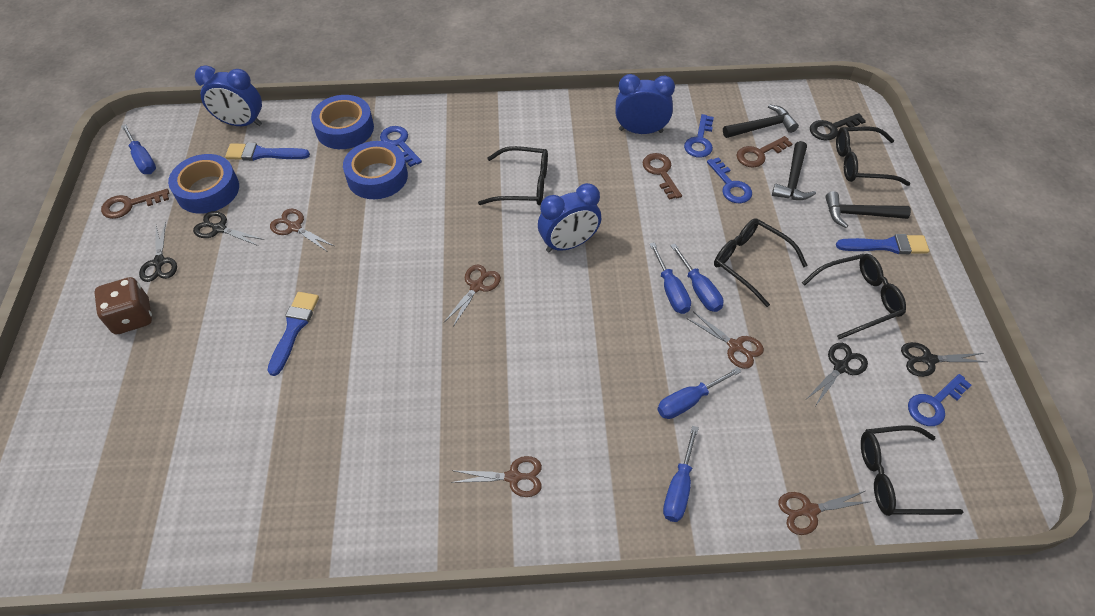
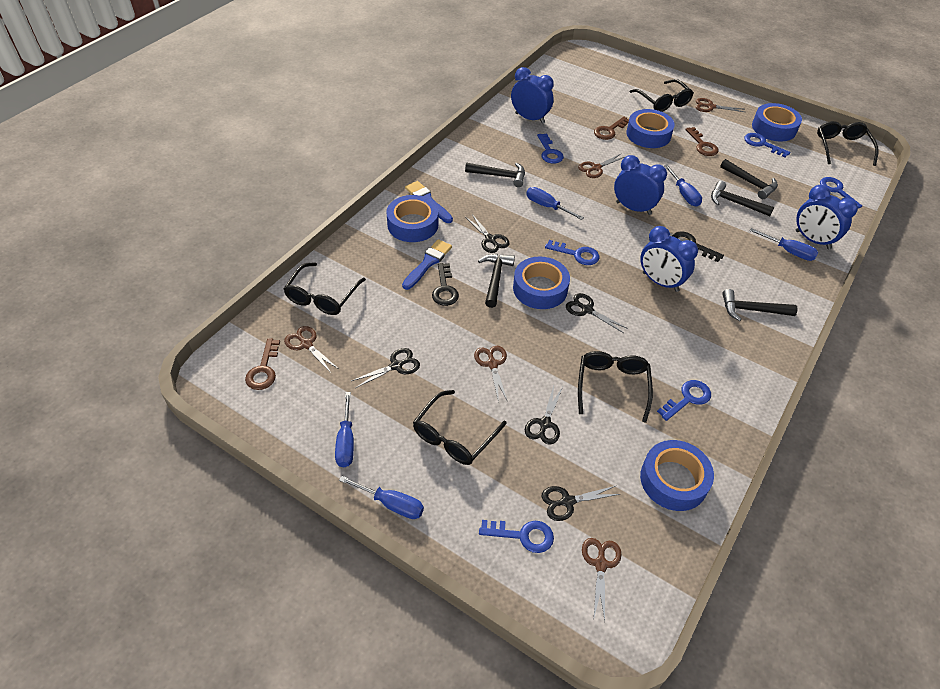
black hammer: [723,105,799,138] [772,141,816,200] [825,191,911,228] = 3 -> [465,163,525,187] [478,254,515,308] [711,181,774,216] [720,159,778,199] [722,289,798,321] = 5
black key: [810,113,866,141] = 1 -> [432,263,459,306] [672,231,724,262] = 2
black scissors: [139,222,177,282] [193,211,264,246] [808,343,868,405] [901,342,986,377] = 4 -> [351,348,420,388] [466,214,510,253] [525,386,563,444] [542,486,620,521] [566,293,628,333] = 5
blue brush: [225,143,310,161] [267,292,319,376] [836,234,929,254] = 3 -> [402,239,452,290] [405,181,453,223] = 2
blue clock: [195,65,262,126] [538,183,601,252] [615,74,675,134] = 3 -> [511,67,554,124] [614,155,667,215] [640,226,698,292] [796,185,858,249] = 4
blue key: [380,126,422,167] [684,114,714,158] [707,157,752,203] [908,374,972,426] = 4 -> [479,520,554,553] [537,133,564,164] [545,240,599,265] [657,380,711,421] [744,133,790,158] [820,177,862,208] = 6
blue tape: [168,154,239,214] [311,95,374,149] [343,141,408,199] = 3 -> [386,195,438,242] [513,257,570,309] [626,109,675,148] [640,440,714,511] [752,103,802,142] = 5
brown dice: [94,277,152,334] = 1 -> none = 0

